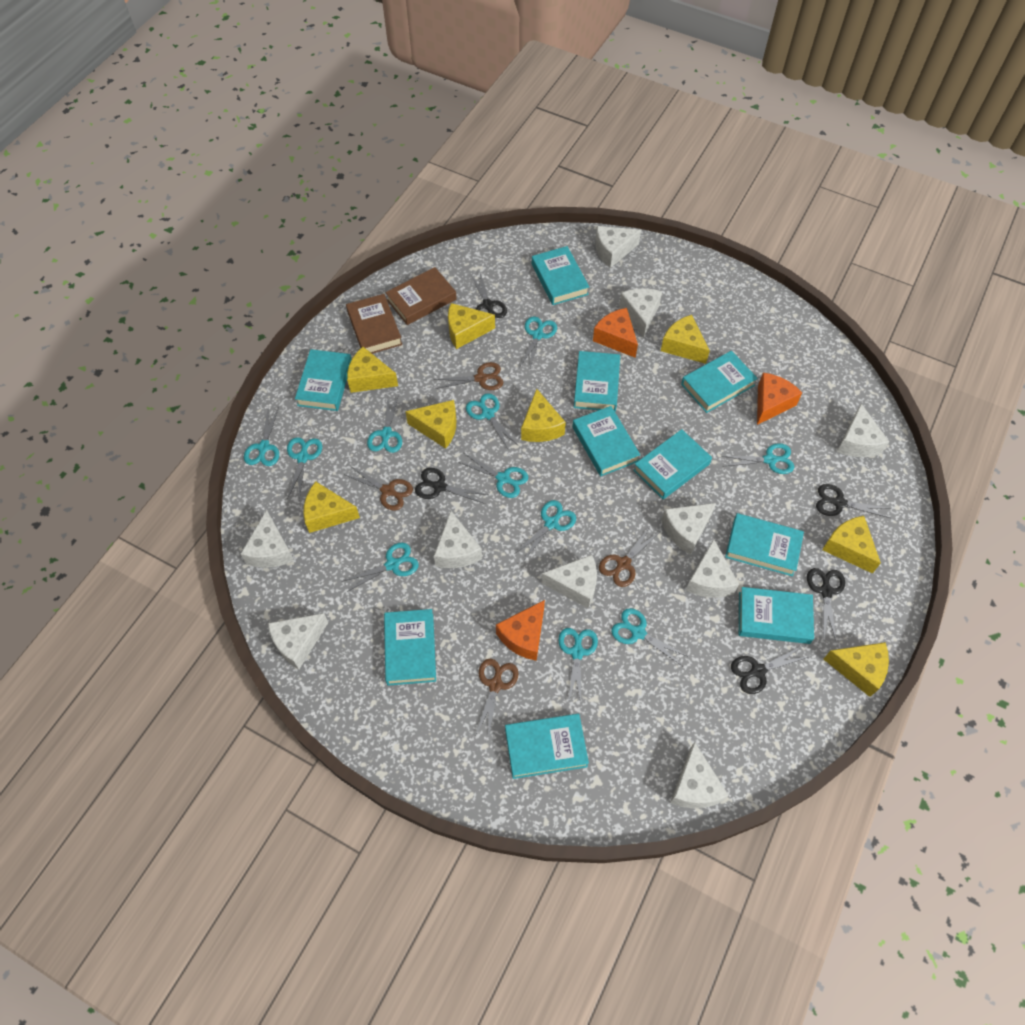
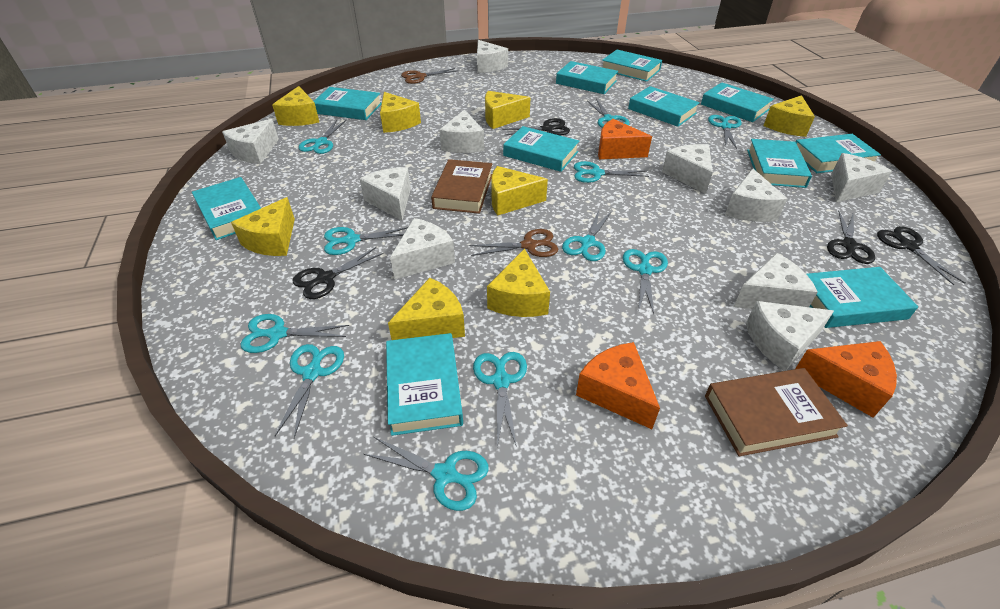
black scissors: [415,468,489,504] [470,273,507,318] [731,647,810,694] [807,568,845,640] [816,484,891,518] = 5 -> [293,247,384,299] [502,118,570,136] [827,211,875,264] [877,226,965,285] = 4
brown scissors: [343,465,413,511] [434,362,504,390] [476,658,519,738] [599,526,658,587] = 4 -> [401,68,457,84] [469,229,558,257] = 2
turquoise book: [295,349,352,411] [384,609,436,686] [505,714,589,779] [532,246,589,305] [572,406,640,476] [574,351,620,411] [633,429,712,499] [681,351,758,413] [725,513,804,576] [739,587,814,644] = 10 -> [192,177,261,240] [314,87,382,120] [386,333,463,436] [503,126,579,172] [556,61,618,94] [602,50,662,82] [628,86,700,127] [701,82,774,122] [747,139,812,188] [795,134,881,173] [807,267,918,328] = 11

